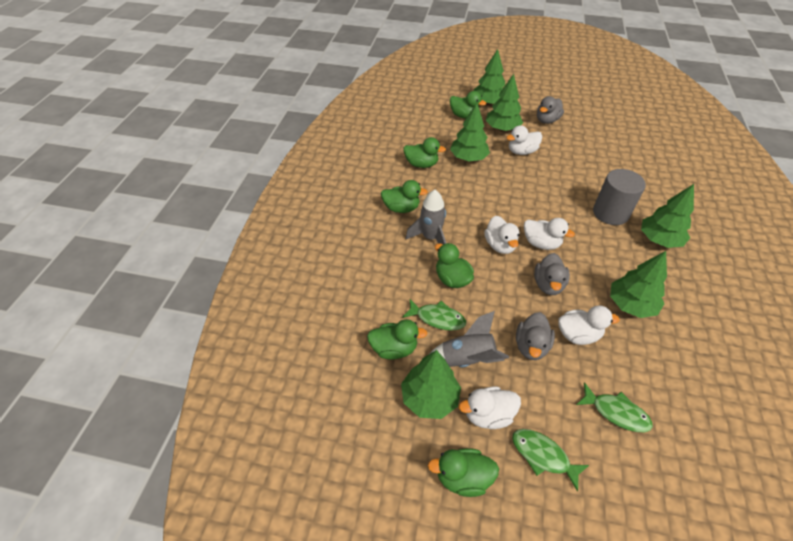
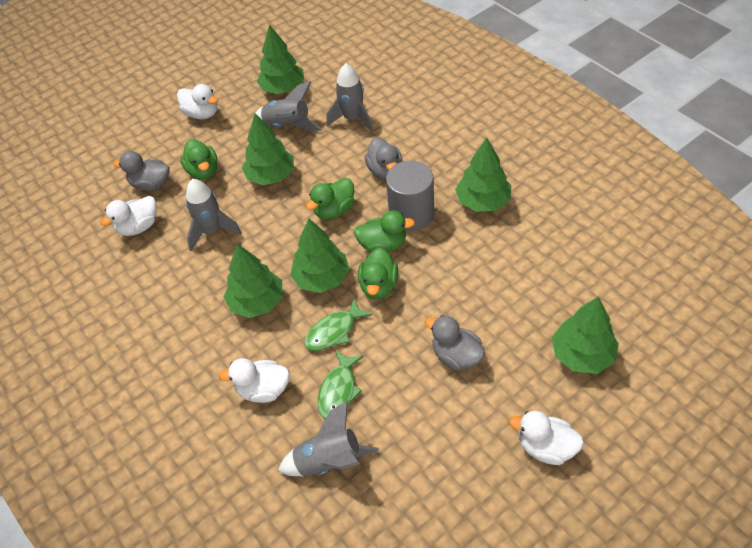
green duck: [367,319,428,360] [381,180,428,213] [403,137,446,168] [428,448,499,497] [435,243,474,288] [450,91,486,119] = 6 -> [180,139,218,180] [306,178,355,219] [354,210,415,253] [358,248,398,299] = 4
green fish: [402,299,466,331] [512,429,589,492] [576,382,653,432] = 3 -> [304,299,372,351] [318,351,363,419] = 2
grey rocket: [406,190,446,244] [430,311,509,367] = 2 -> [186,179,242,252] [253,81,322,131] [278,400,379,476] [326,64,373,132] = 4
white duck: [459,386,521,429] [484,216,519,254] [506,125,542,155] [524,218,575,250] [558,305,620,345] = 5 -> [100,196,157,236] [177,84,218,119] [219,358,290,403] [509,411,584,465] = 4

